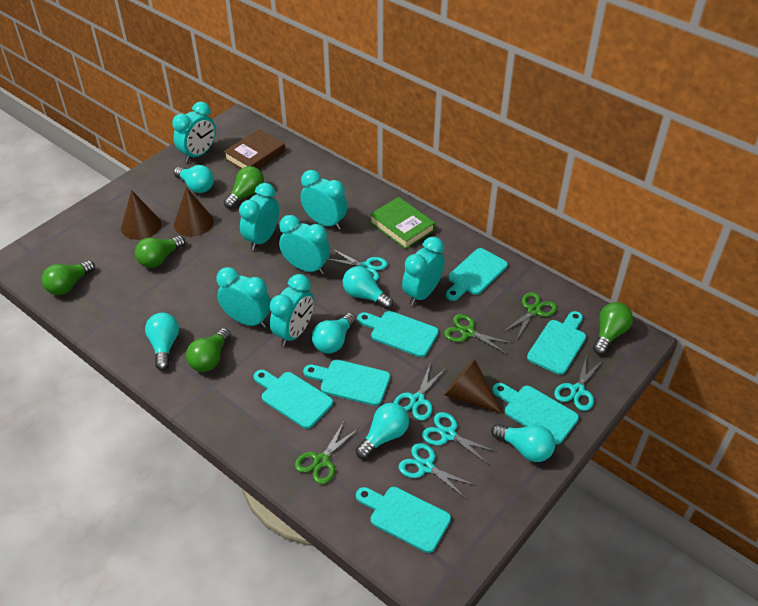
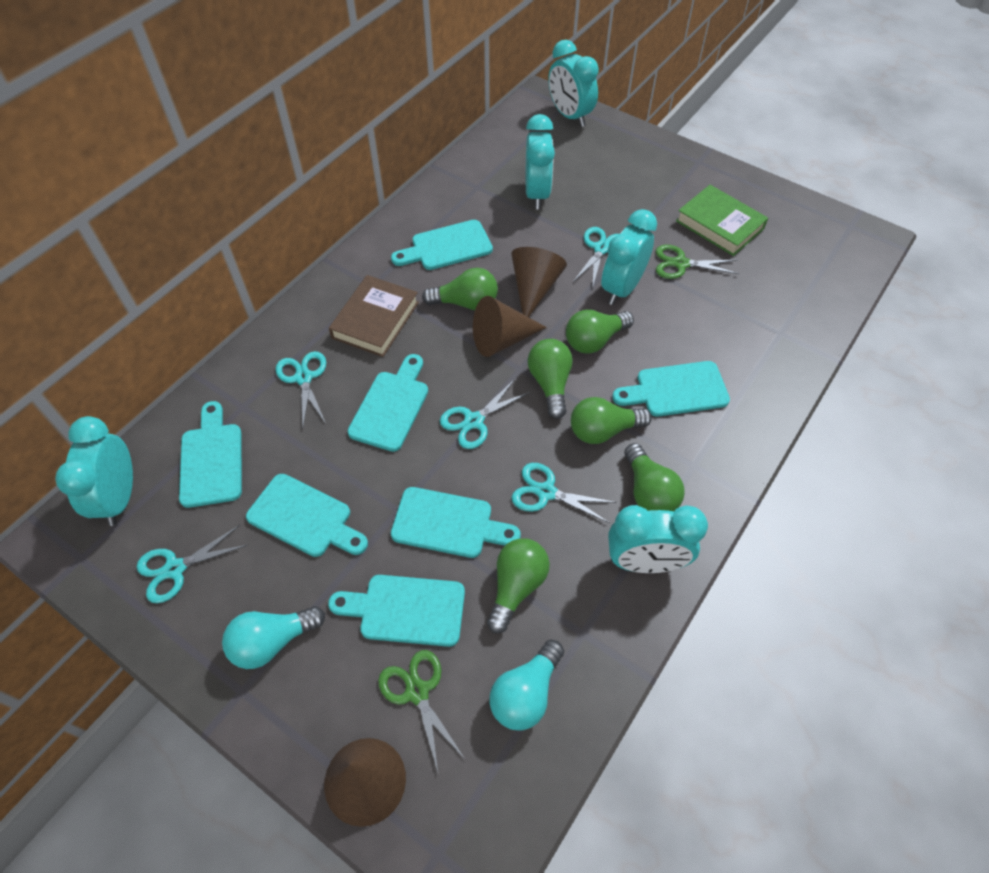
green light bulb: [42,260,95,295] [135,236,185,268] [186,328,231,372] [224,166,264,209] [593,302,633,355] = 5 -> [422,268,498,310] [487,538,550,633] [528,339,573,419] [566,310,634,354] [571,397,652,444] [624,443,685,511] = 6
green scissors: [295,422,358,484] [444,314,514,354] [503,292,557,341] = 3 -> [378,650,465,772] [656,245,739,279] = 2
turquoise clock: [172,101,216,162] [217,267,271,328] [239,183,279,251] [270,274,314,347] [279,215,330,274] [300,170,347,230] [402,237,445,306] = 7 -> [55,416,133,526] [526,114,555,209] [548,40,599,127] [601,209,657,305] [608,505,708,573] = 5
turquoise light bulb: [145,313,179,370] [174,165,214,193] [312,313,356,354] [343,266,393,309] [356,403,409,459] [491,424,555,462] = 6 -> [222,606,325,669] [490,640,564,731] = 2

